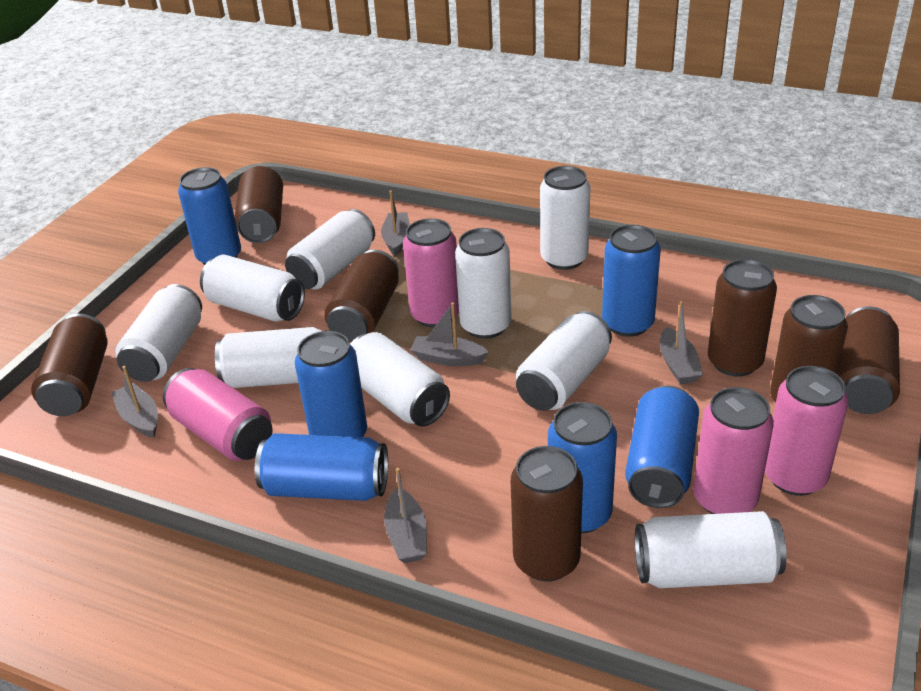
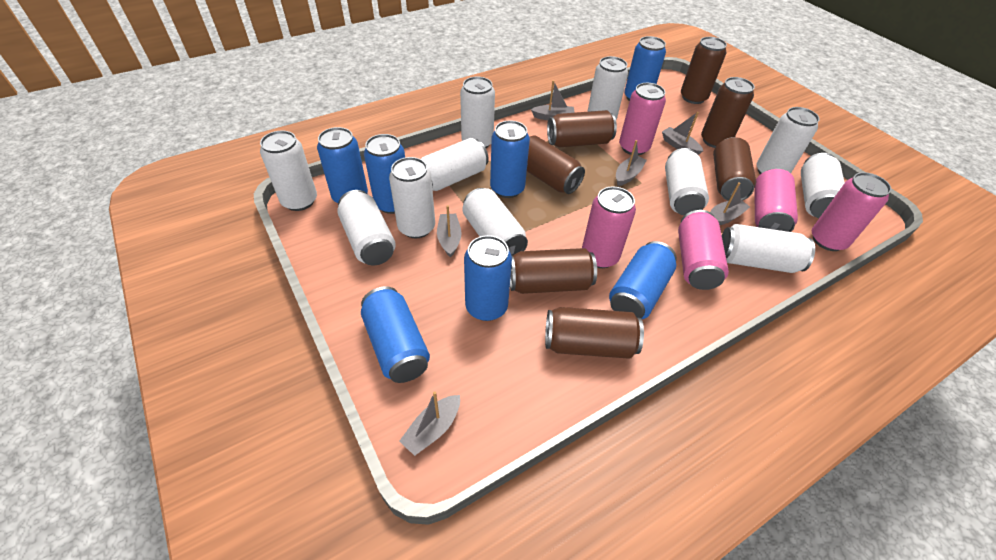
blue can: [178,167,241,265] [255,433,388,501] [295,331,367,437] [548,402,617,533] [602,225,661,337] [625,386,699,508] = 6 -> [317,127,368,203] [361,286,430,383] [364,134,405,214] [464,235,512,321] [490,120,530,198] [609,241,677,319] [624,36,666,101] = 7
grey boat: [111,366,158,438] [381,191,410,256] [384,468,427,563] [411,302,489,366] [660,301,703,385] = 5 -> [399,391,460,456] [437,205,462,258] [531,80,575,120] [616,140,647,186] [662,112,703,155] [710,182,750,225] = 6
pink can: [163,368,273,461] [403,218,459,328] [693,387,774,514] [765,366,848,496] = 4 -> [582,187,636,268] [619,83,666,155] [678,210,729,290] [754,168,798,232] [812,172,891,251] = 5
white can: [115,284,202,382] [200,254,305,322] [215,327,327,388] [285,209,375,290] [350,332,450,427] [455,228,512,339] [516,311,612,411] [540,166,591,270] [635,511,787,588] = 9 -> [260,131,317,211] [337,190,396,266] [389,157,435,238] [421,138,489,191] [460,77,495,148] [462,188,528,256] [587,56,628,120] [665,148,709,216] [722,224,815,273] [756,107,820,174] [801,153,845,218] = 11

